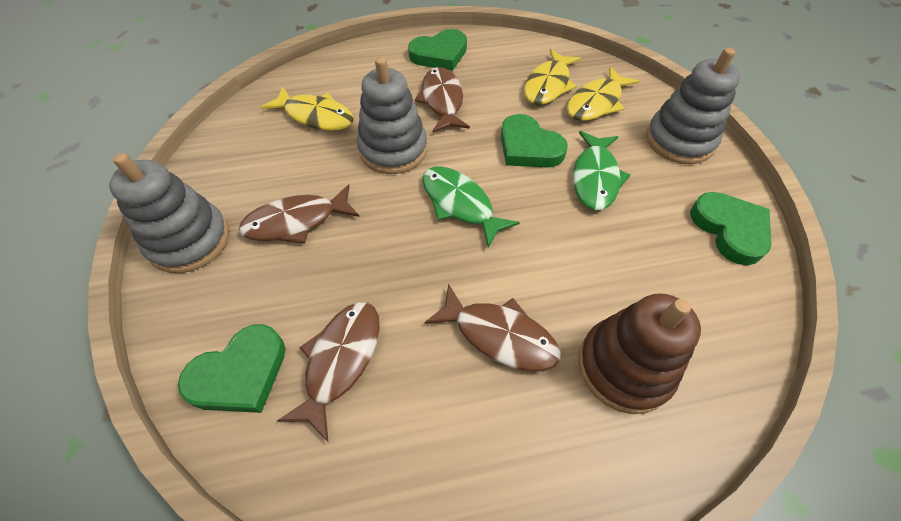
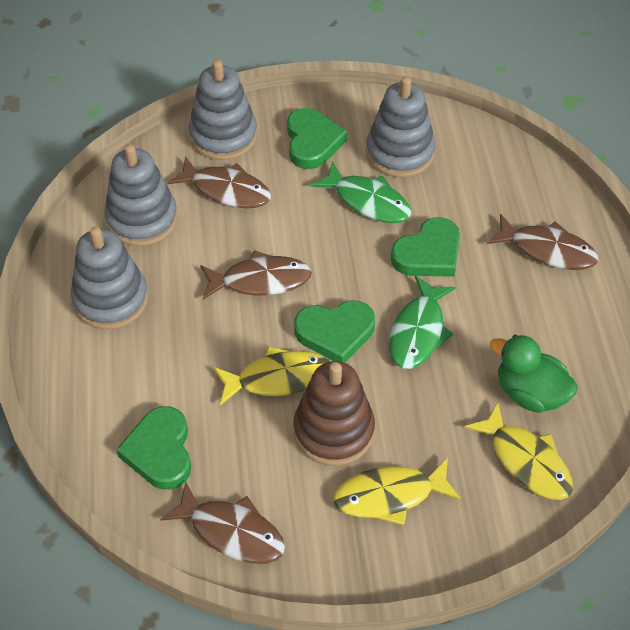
green duck: none = 0 -> [490,335,578,413] = 1
grey stacking toy: [109,153,229,273] [357,57,427,174] [646,48,741,164] = 3 -> [71,226,148,329] [104,144,178,246] [189,59,257,160] [366,76,435,177] = 4

